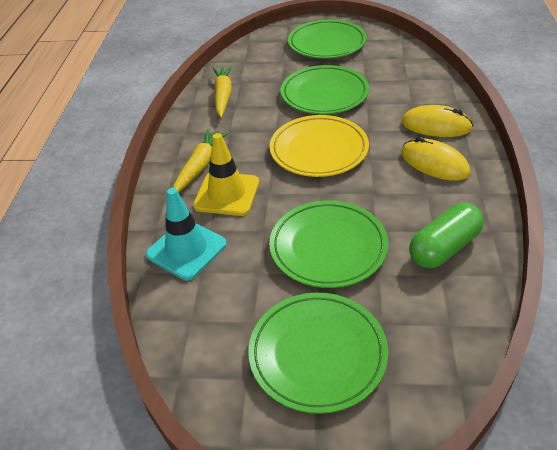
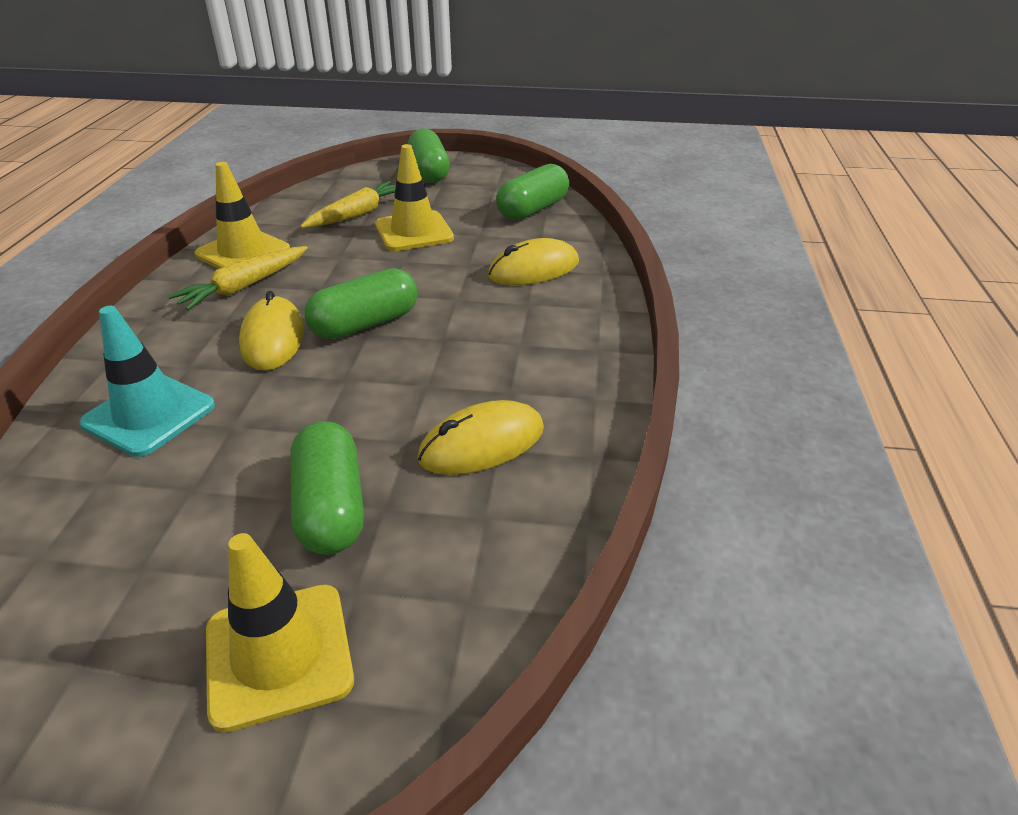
green capsule: [409,203,484,268] = 1 -> [290,421,364,555] [305,268,417,339] [408,128,450,183] [496,164,569,220] = 4
green plate: [248,293,388,414] [269,200,389,288] [281,65,369,114] [288,19,367,59] = 4 -> none = 0
yellow mouse: [401,137,470,181] [402,105,473,137] = 2 -> [239,291,304,371] [417,400,544,475] [488,238,579,285] = 3
yellow plate: [270,115,369,177] = 1 -> none = 0
yellow traffic cone: [193,133,259,216] = 1 -> [195,162,290,269] [206,533,354,732] [375,144,454,251] = 3

